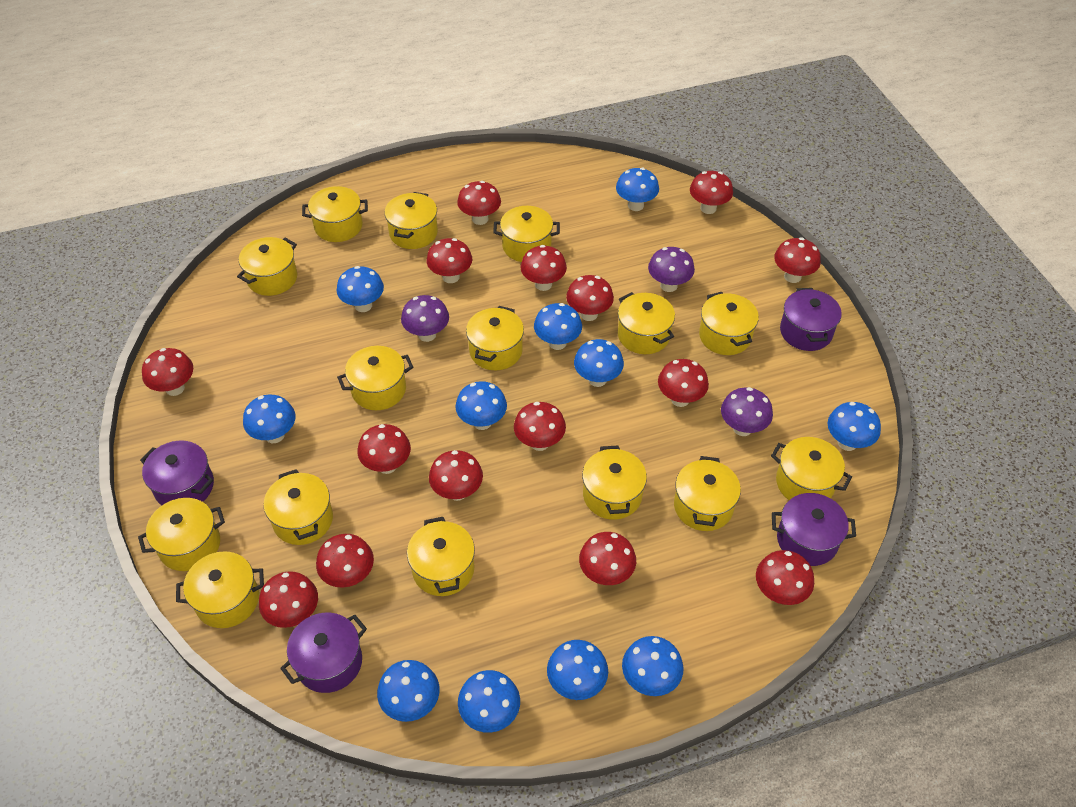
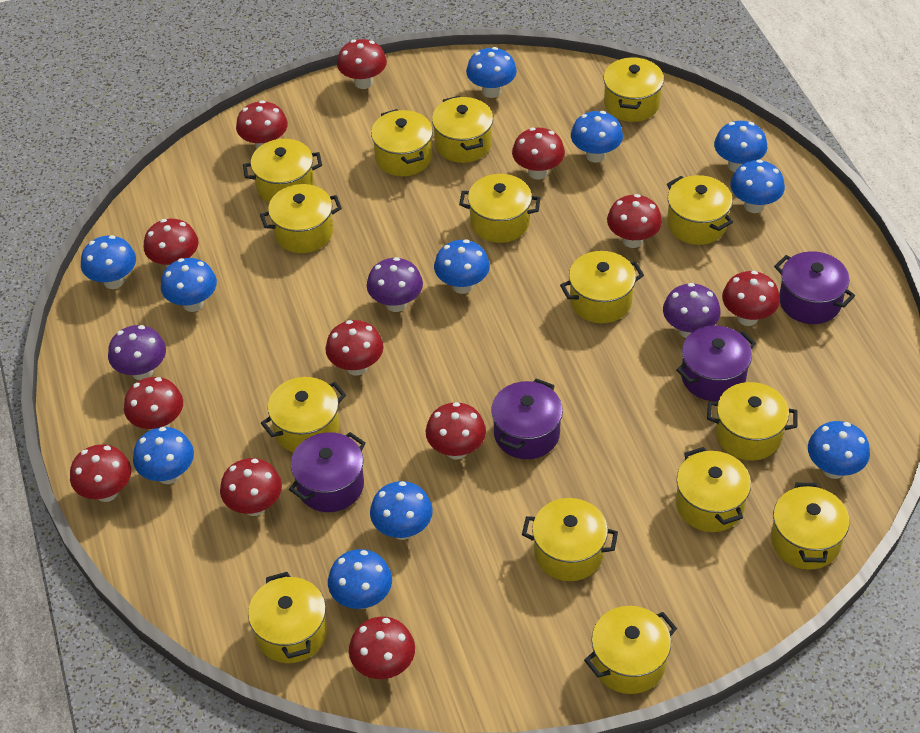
red mushroom: [142,348,193,396] [259,571,318,628] [316,534,374,588] [357,424,411,474] [426,238,472,283] [429,450,483,501] [457,181,501,225] [514,402,566,451] [521,245,567,291] [566,275,614,321] [579,532,636,585] [658,359,709,407] [690,171,733,214] [756,550,814,605] [774,238,821,283] = 15 -> [70,444,131,502] [124,377,183,430] [143,219,199,268] [220,458,282,516] [236,100,288,149] [326,320,384,376] [337,39,387,89] [349,617,415,679] [425,402,486,460] [512,128,565,180] [607,194,662,248] [722,271,780,326] = 12

